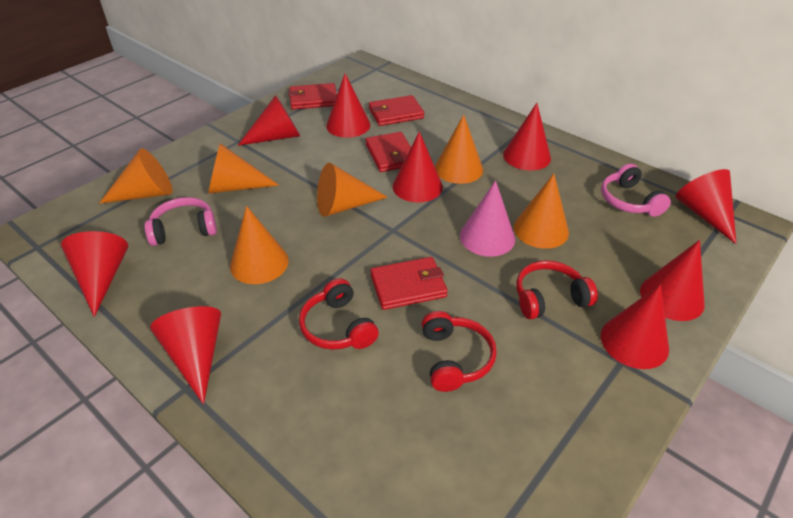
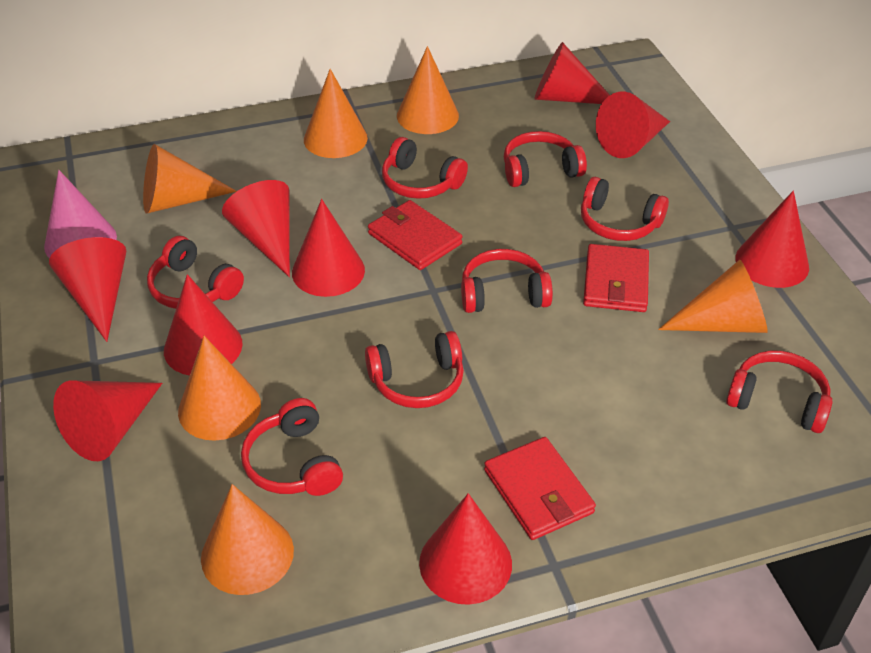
pink headphones: [144,197,217,246] [601,164,671,217] = 2 -> none = 0
red headphones: [299,278,379,350] [422,311,497,392] [516,260,598,319] = 3 -> [147,236,244,309] [241,398,343,496] [365,331,464,408] [382,137,468,199] [461,249,553,313] [504,131,587,187] [581,177,669,241] [726,351,833,433] = 8
red wallet: [288,83,337,109] [366,132,411,172] [369,95,424,126] [370,257,448,310] = 4 -> [368,200,463,270] [484,437,596,540] [583,244,649,312] = 3

